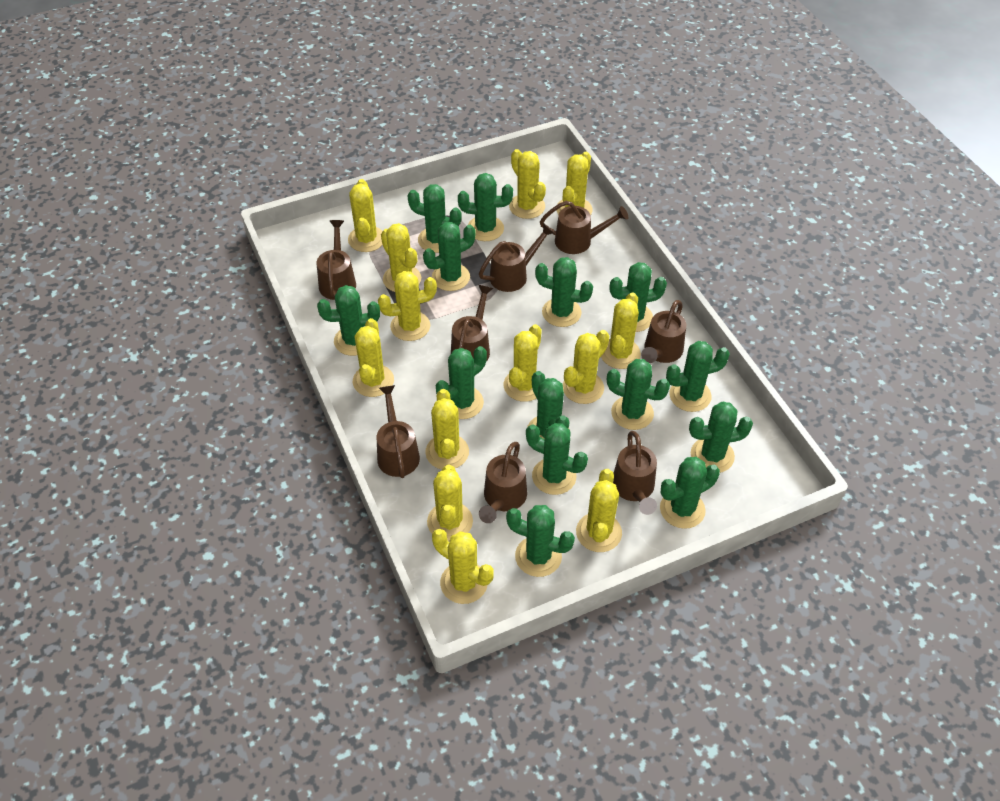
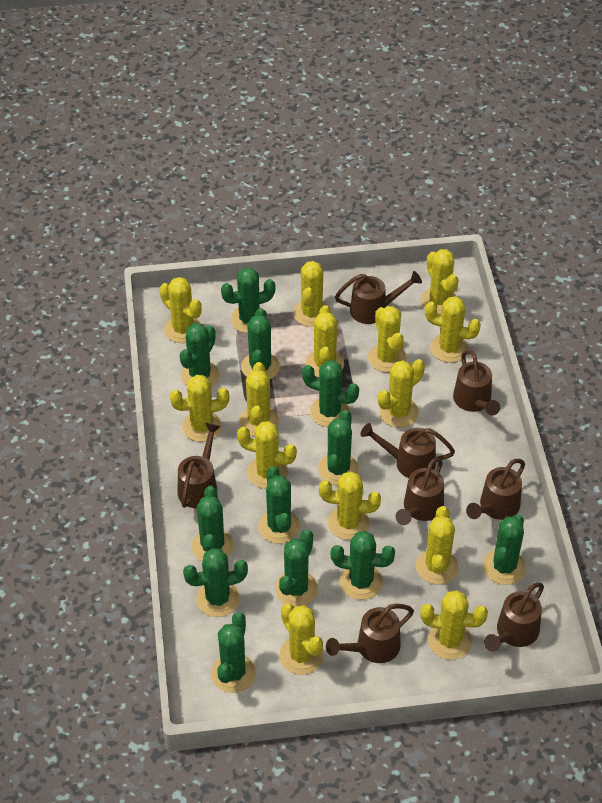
green cactus: [317,285,380,356] [407,184,462,253] [423,222,476,291] [436,346,487,419] [458,173,513,241] [506,505,575,577] [526,423,588,495] [527,371,569,439] [535,257,593,327] [607,359,670,430] [610,262,667,332] [660,457,720,529] [666,341,730,412] [689,402,753,473] = 14 -> [180,323,220,387] [183,548,248,617] [191,486,234,562] [211,612,256,693] [221,267,276,333] [241,308,280,380] [258,467,300,544] [275,530,318,607] [302,360,359,427] [318,410,359,485] [331,531,395,600] [483,514,526,585] = 12
yellow cactus: [348,179,383,252] [353,318,394,397] [378,271,437,341] [381,223,421,292] [425,389,469,469] [427,465,473,541] [432,529,494,604] [504,324,542,402] [509,149,546,219] [556,152,593,215] [563,330,610,404] [576,469,622,552] [601,292,641,369] = 13 -> [159,277,202,343] [170,375,229,442] [237,421,297,489] [239,362,279,436] [279,603,324,675] [293,261,329,327] [306,305,344,377] [319,471,381,540] [368,306,407,372] [378,359,425,428] [416,506,459,584] [420,590,488,660] [421,249,458,315] [425,296,481,363] = 14

